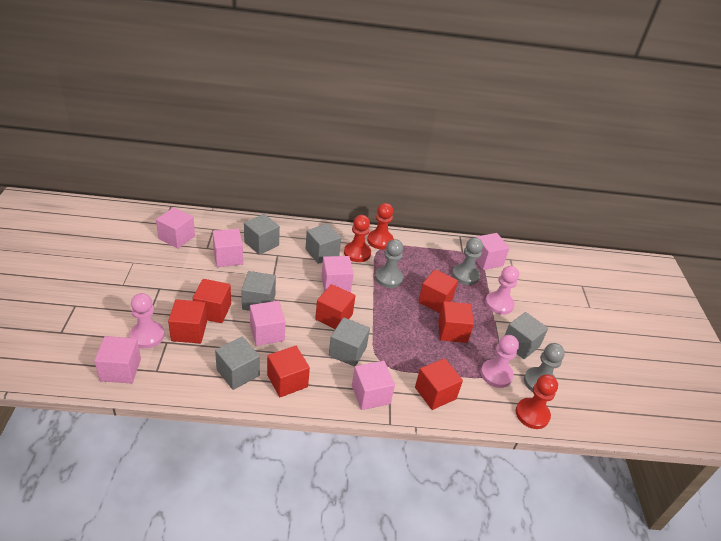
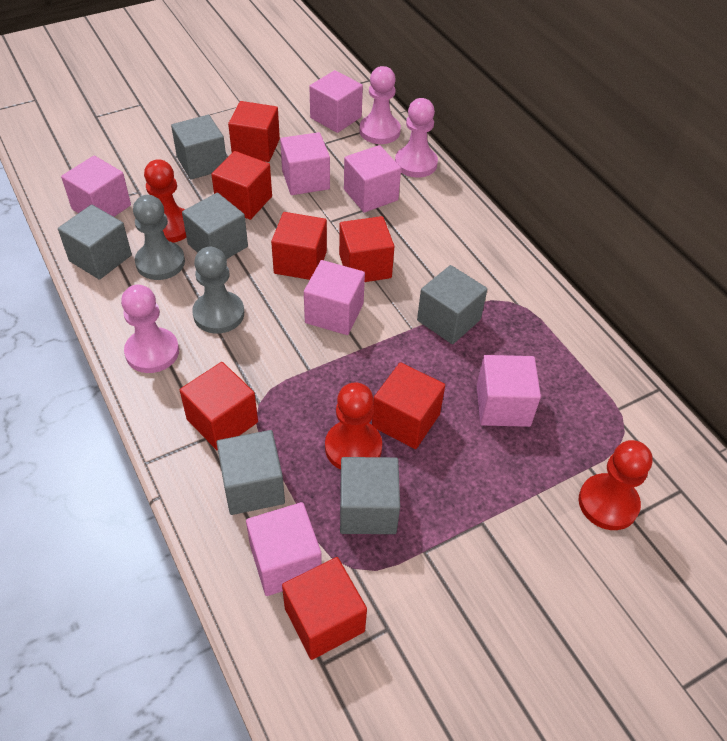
grey pawn: [375,239,403,288] [452,238,483,285] [524,343,565,392] = 3 -> [133,195,185,280] [192,247,244,334] = 2

